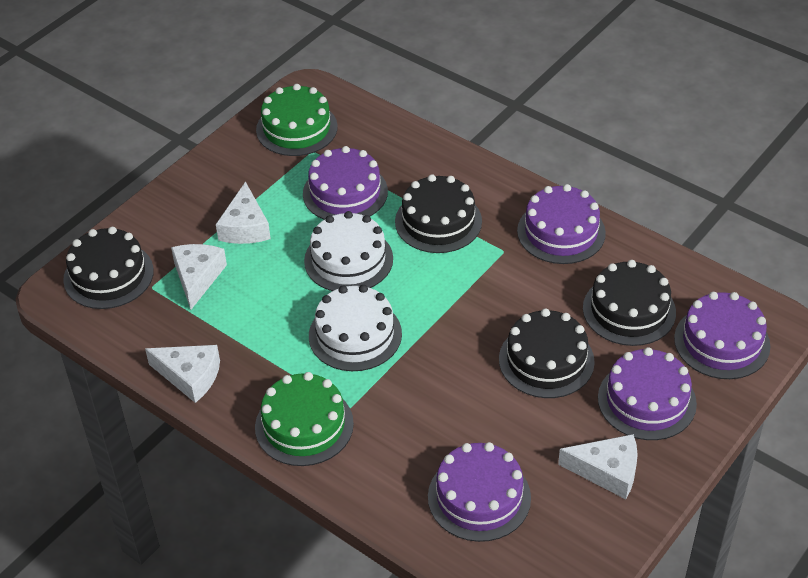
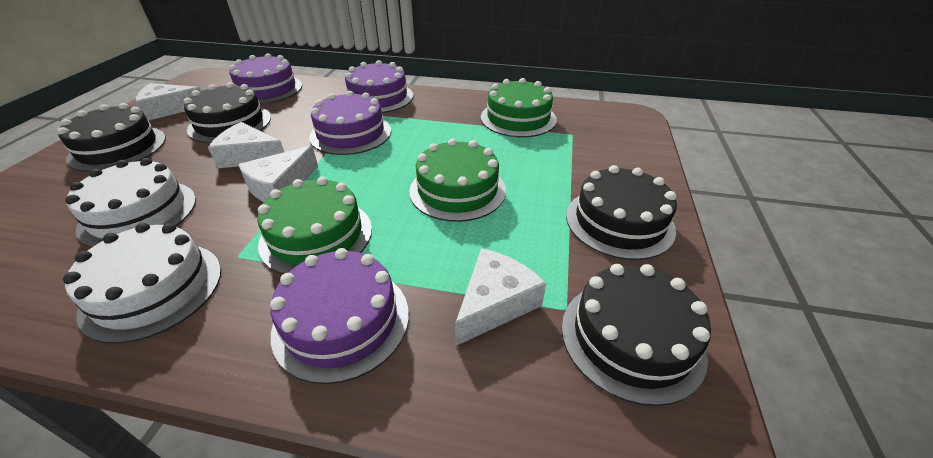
green cake: [255,372,354,466] [256,84,338,156] = 2 -> [257,177,372,274] [409,139,506,222] [481,78,557,137] = 3
purple cake: [303,146,388,220] [428,442,531,542] [517,184,606,264] [598,347,697,440] [674,292,770,379] = 5 -> [229,53,302,104] [270,248,409,384] [309,91,391,155] [345,60,413,113] = 4

